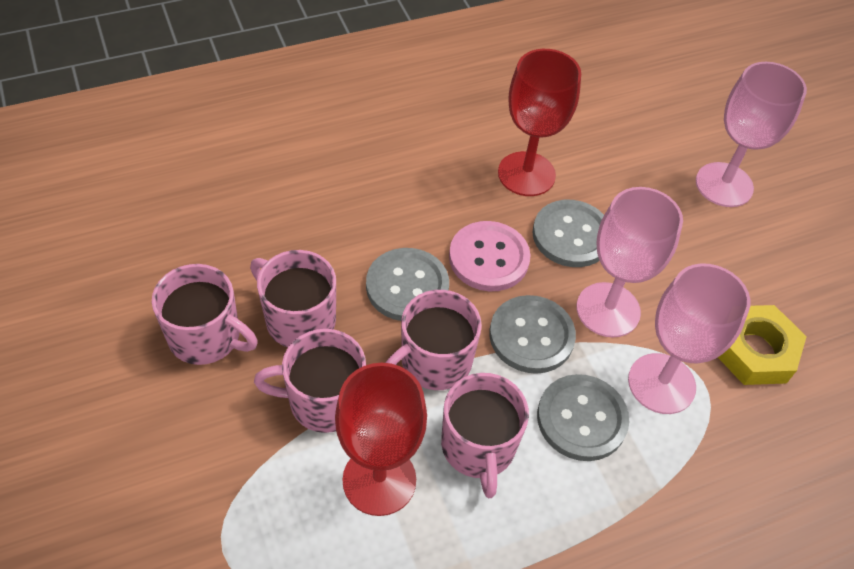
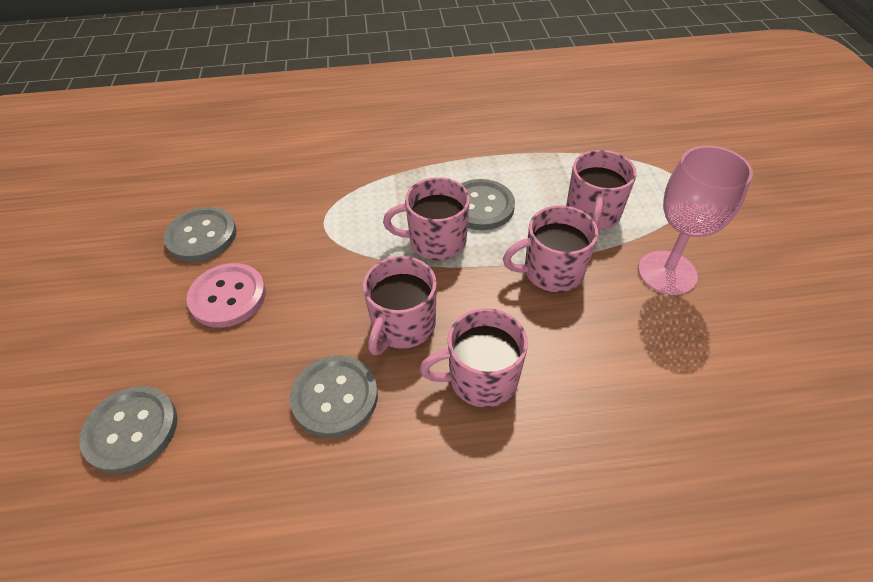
pink goblet: [576,187,683,337] [628,263,750,414] [696,62,807,207] = 3 -> [638,146,753,295] = 1
red goblet: [335,363,427,516] [498,49,581,196] = 2 -> none = 0
yellow nut: [718,305,807,385] = 1 -> none = 0

